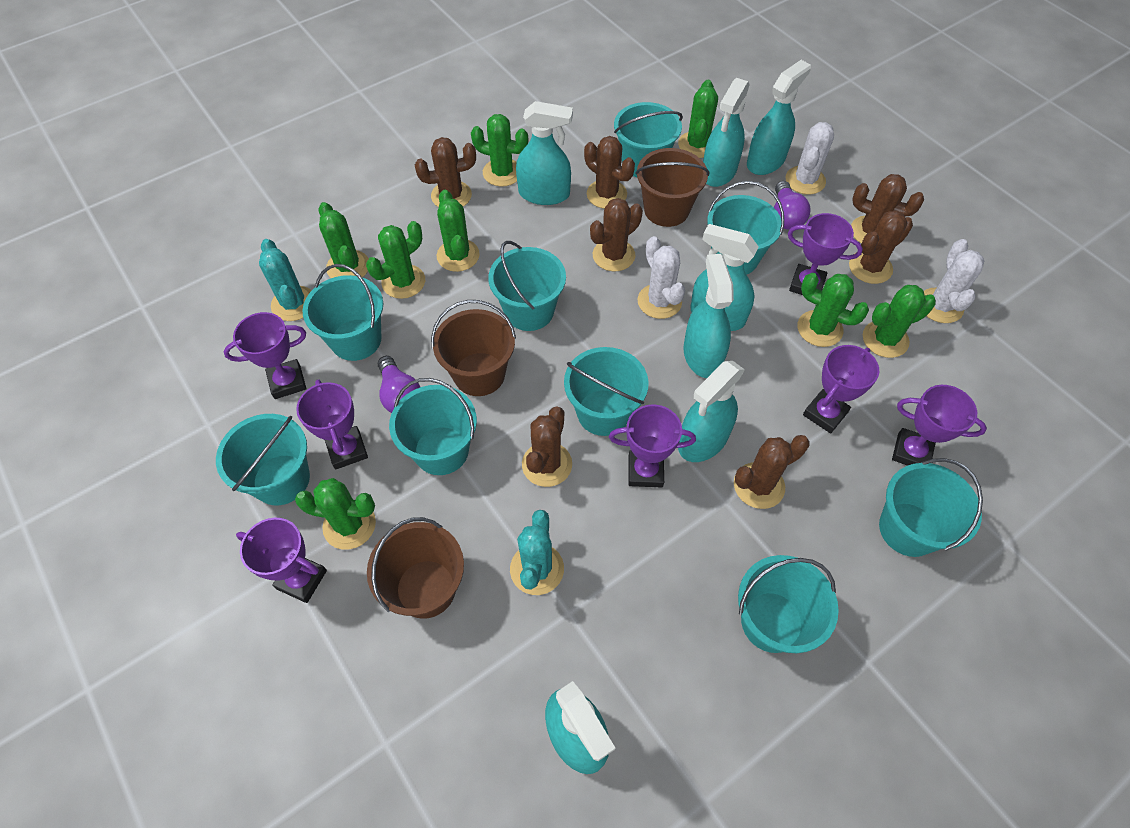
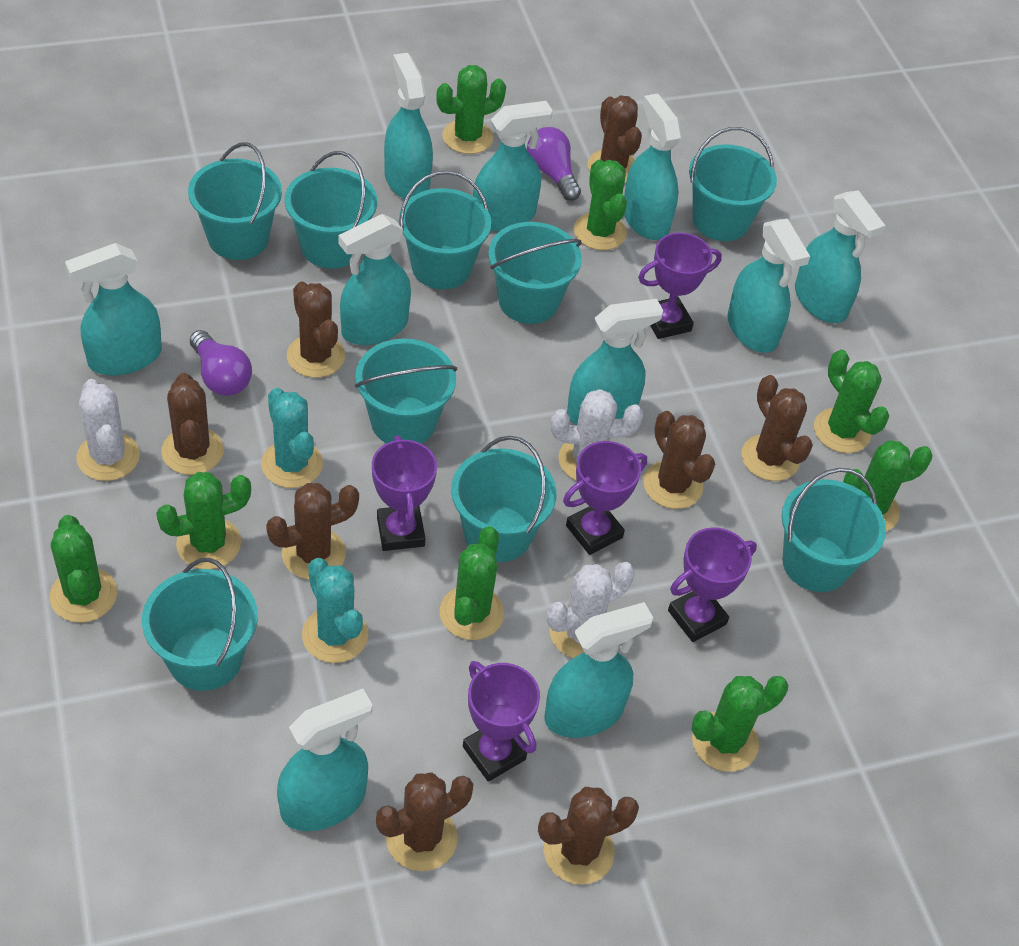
brown bucket: [367,517,464,619] [431,300,516,396] [635,148,709,227] = 3 -> none = 0
brown cactus: [415,137,476,207] [522,406,572,487] [584,136,635,209] [590,198,643,271] [734,435,809,509] [849,210,913,284] [851,174,924,244] = 7 -> [161,373,224,475] [266,483,359,580] [287,281,345,378] [376,772,473,871] [538,787,639,885] [588,95,642,183] [643,411,715,509] [741,375,813,481] = 8
purple trophy: [223,312,306,399] [236,518,327,603] [296,379,368,470] [609,404,696,487] [788,213,863,295] [803,345,879,434] [892,385,987,466] = 7 -> [372,435,437,551] [463,661,540,782] [563,441,647,555] [638,232,722,339] [668,527,757,642] = 5
turquoise spray bottle: [516,101,573,205] [545,681,615,774] [678,361,745,462] [684,254,734,378] [690,224,759,331] [703,78,750,187] [747,60,811,175] = 7 -> [65,243,162,376] [277,689,373,831] [339,214,411,345] [384,53,433,199] [473,101,553,231] [544,602,653,738] [567,299,663,425] [624,93,682,240] [727,219,810,353] [795,190,886,323] = 10

